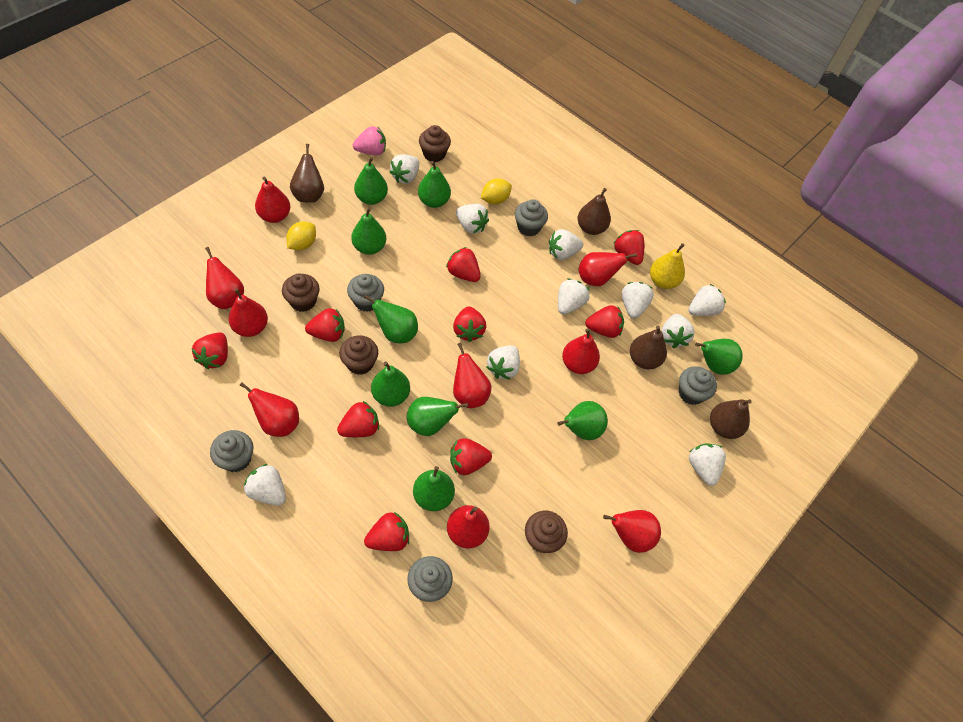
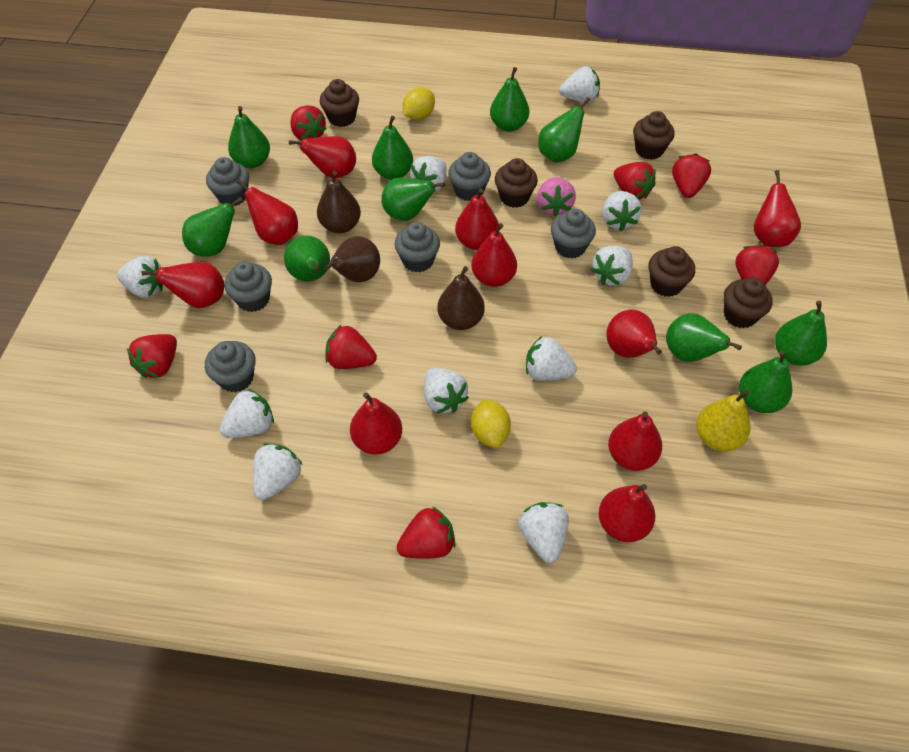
brown cupcake: [282,274,320,312] [339,335,378,375] [419,125,451,162] [525,511,568,553] = 4 -> [320,79,359,127] [495,158,538,208] [633,111,675,160] [648,246,695,297] [724,277,773,328] = 5
brown pear: [290,144,324,203] [578,188,611,235] [630,326,667,369] [710,399,752,439] = 4 -> [317,171,361,233] [325,236,380,282] [437,266,485,330] = 3
green pear: [351,207,386,255] [354,157,388,205] [364,295,418,343] [371,362,410,407] [407,397,469,436] [413,466,455,511] [418,161,451,208] [558,401,608,440] [695,339,743,375] = 9 -> [182,197,243,257] [228,106,270,168] [284,236,330,282] [372,116,413,180] [381,177,445,221] [490,67,529,132] [538,97,590,163] [666,313,742,362] [739,350,792,413] [775,301,827,366] = 10
grey cupcake: [210,430,253,472] [347,274,384,312] [407,556,453,602] [515,199,548,236] [679,366,717,405] = 5 -> [205,341,256,392] [206,157,249,206] [224,261,272,312] [395,222,440,272] [448,152,491,201] [551,208,596,259] = 6
red pear: [205,247,244,309] [229,288,268,337] [239,382,299,437] [255,177,290,223] [447,505,490,549] [453,342,491,408] [562,328,600,374] [579,252,637,286] [603,510,661,553] = 9 -> [141,262,224,308] [236,179,298,245] [289,136,356,178] [350,392,402,455] [455,188,499,250] [472,223,517,287] [598,484,655,542] [606,309,662,358] [608,411,662,471] [754,170,801,247] = 10
red strawberry: [192,332,228,369] [305,308,345,342] [337,401,379,437] [364,512,409,551] [446,247,481,282] [450,438,492,475] [453,306,486,342] [585,305,624,338] [614,230,644,265] = 9 -> [127,334,177,378] [290,105,327,141] [325,325,377,369] [397,506,455,559] [614,162,656,200] [672,153,711,198] [735,245,779,285] = 7

